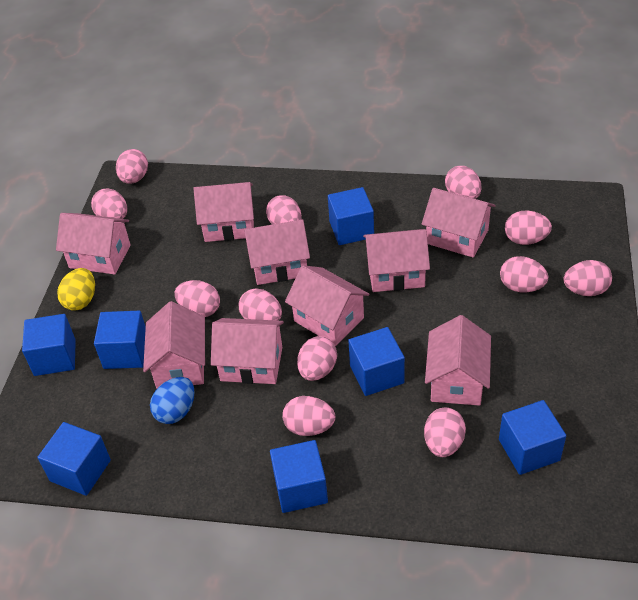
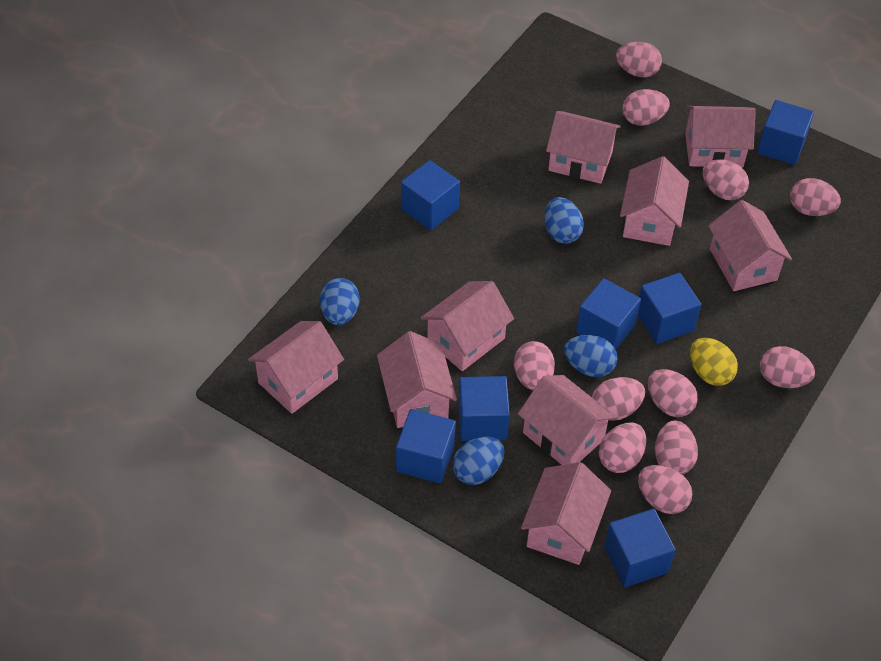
blue egg: [150,377,195,424] = 1 -> [320,278,360,325] [452,437,504,485] [544,197,584,244] [564,335,618,377] = 4
pink egg: [91,188,127,219] [116,149,148,184] [175,280,220,317] [239,289,282,321] [266,195,302,225] [282,396,335,436] [297,336,337,381] [424,407,466,457] [445,166,482,199] [500,256,548,292] [505,211,552,245] [563,260,612,296] = 12 -> [514,341,555,390] [592,377,645,421] [599,422,646,473] [616,42,662,77] [622,89,670,126] [638,465,693,514] [648,369,698,417] [655,420,698,474] [703,159,749,200] [760,346,815,388] [790,178,841,216] = 11

